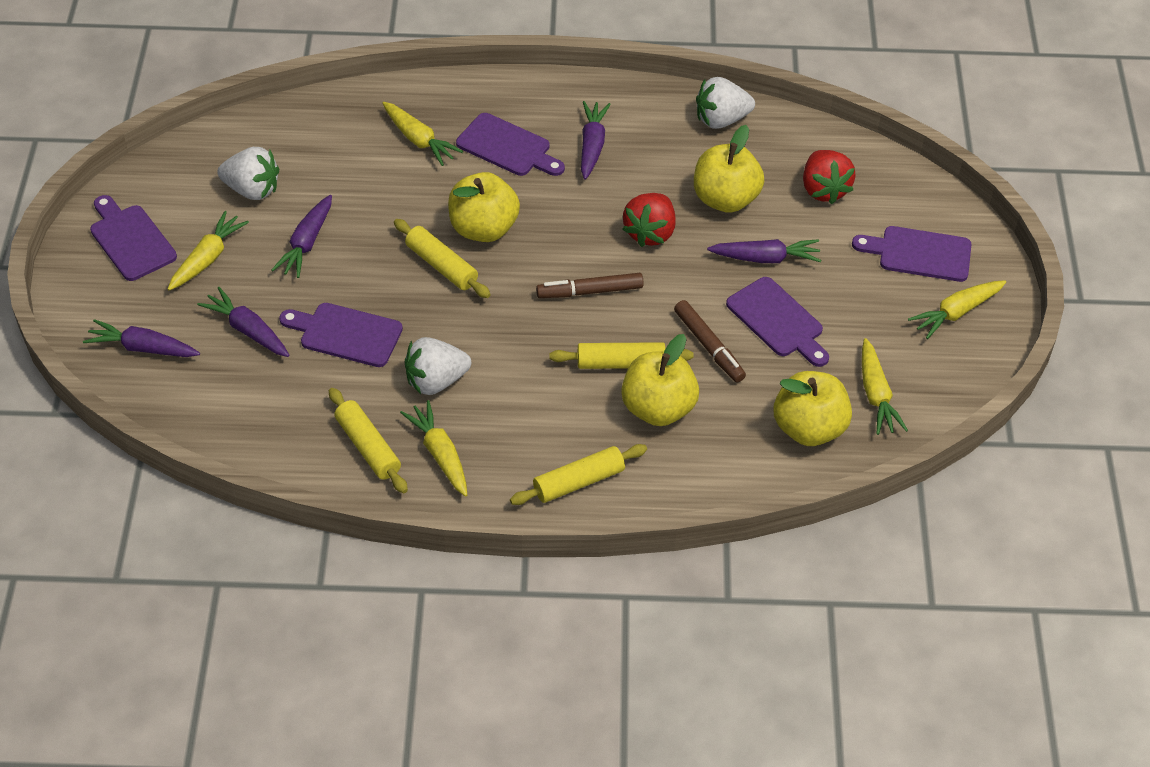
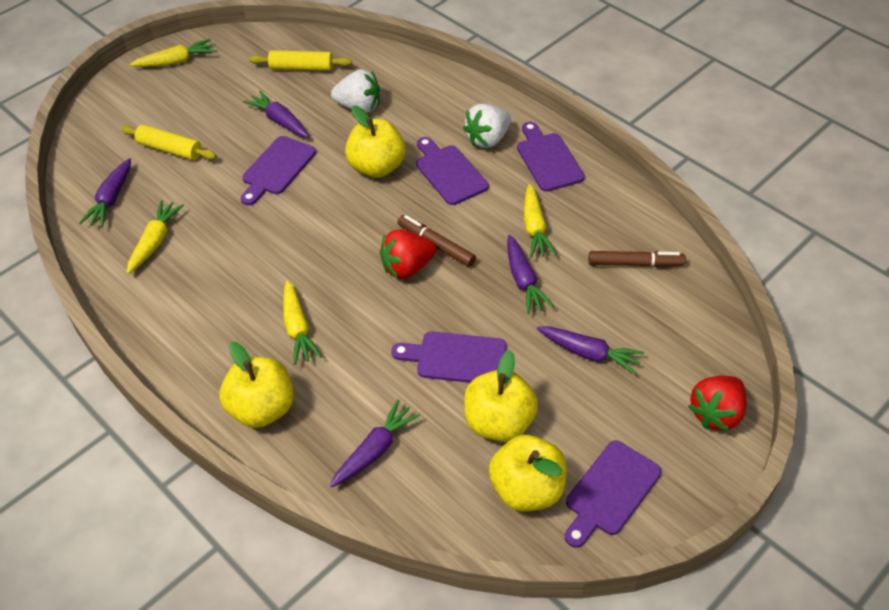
white strawberry: [217,147,279,200] [405,337,471,395] [696,77,755,129] = 3 -> [331,69,380,113] [463,104,511,148] = 2
yellow carrot: [168,211,249,291] [382,102,463,166] [400,400,467,497] [862,338,908,435] [908,280,1006,339] = 5 -> [127,200,184,274] [130,39,215,67] [283,280,322,365] [524,184,557,258] = 4
yellow rolling pin: [329,388,408,493] [394,219,491,298] [510,444,647,505] [549,342,694,369] = 4 -> [121,125,217,160] [249,50,352,71] = 2

